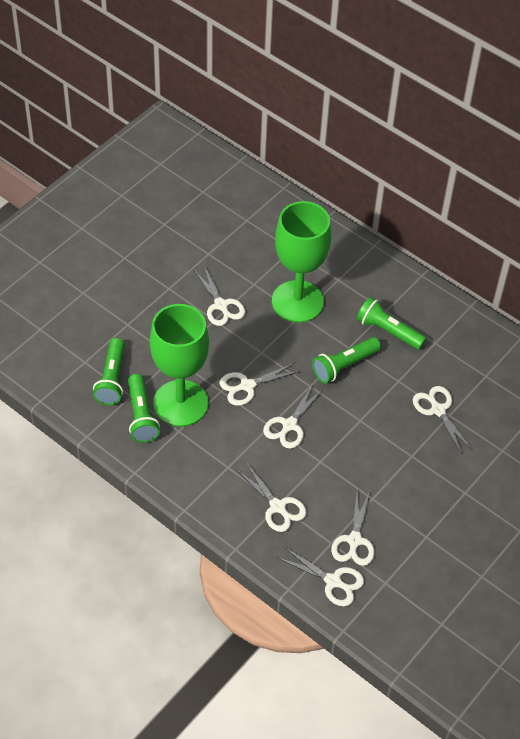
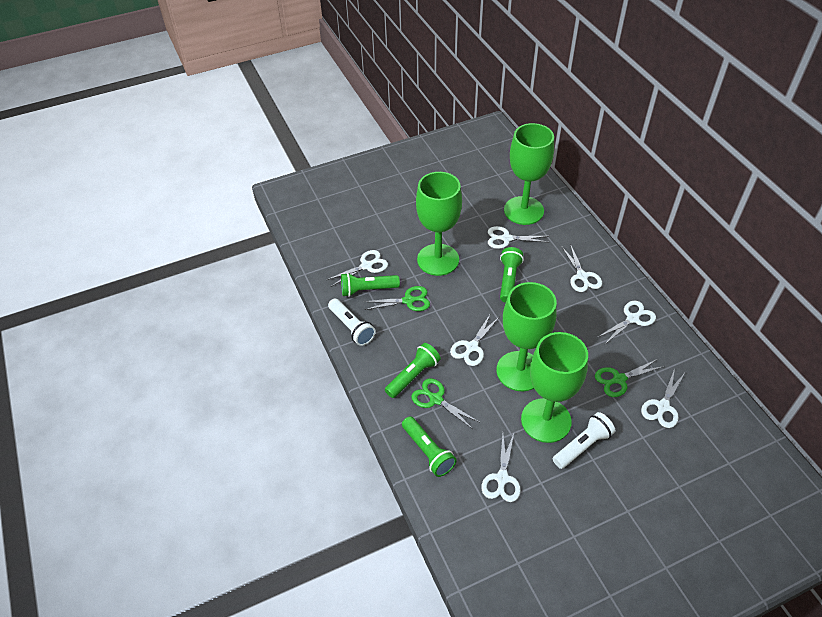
green goblet: [150,304,209,427] [272,201,331,323] = 2 -> [416,172,462,276] [496,282,557,391] [504,123,554,225] [521,332,588,443] = 4
green scissors: none = 0 -> [363,286,430,311] [411,378,479,430] [595,359,665,397] = 3
white flashlight: none = 0 -> [328,299,376,346] [553,412,615,469] = 2

